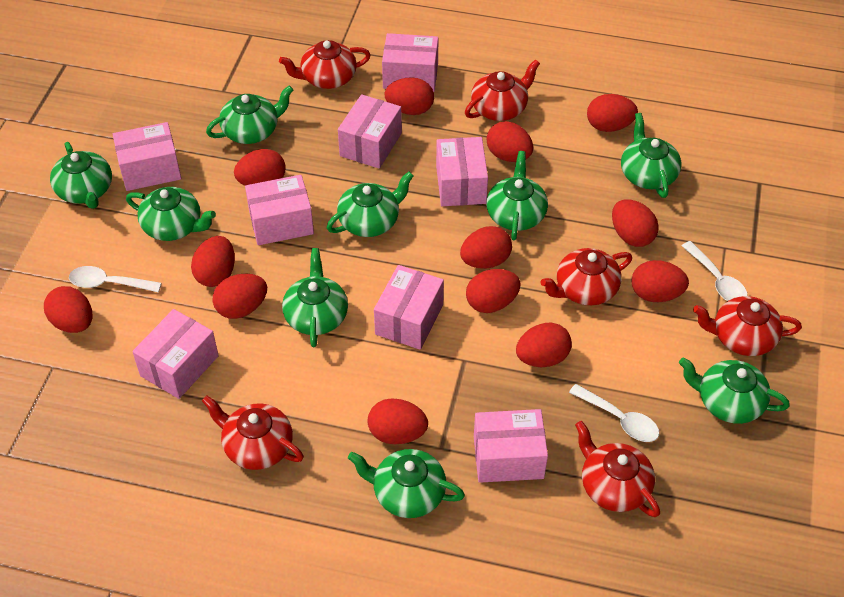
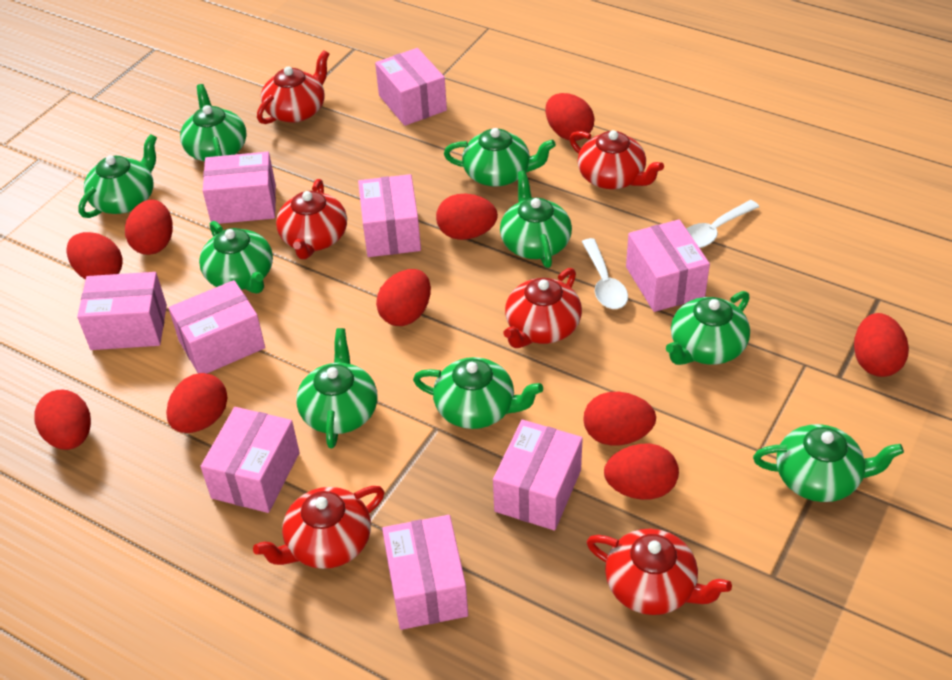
pink box: [113,122,181,191] [132,309,219,399] [245,175,314,245] [338,94,402,169] [374,265,444,350] [382,33,438,92] [436,137,488,206] [474,409,548,483] = 8 -> [77,272,167,350] [169,280,265,374] [200,407,300,513] [203,152,276,224] [358,174,421,257] [375,48,447,126] [382,515,468,630] [493,420,583,530] [626,219,710,312] = 9
red egg: [44,286,93,333] [191,236,235,287] [213,274,267,319] [234,149,286,186] [368,398,428,444] [384,77,434,115] [460,226,512,269] [466,269,521,313] [487,121,533,162] [516,323,572,367] [587,94,638,132] [612,199,659,247] [631,260,689,302] = 13 -> [34,390,91,450] [66,232,123,279] [125,200,173,255] [166,373,228,433] [376,269,431,326] [436,194,498,240] [545,93,594,141] [583,392,656,446] [604,444,679,500] [854,313,909,377] = 10
white spoon: [69,266,162,292] [569,384,659,442] [682,241,748,301] = 3 -> [582,238,628,309] [687,200,759,248] = 2

